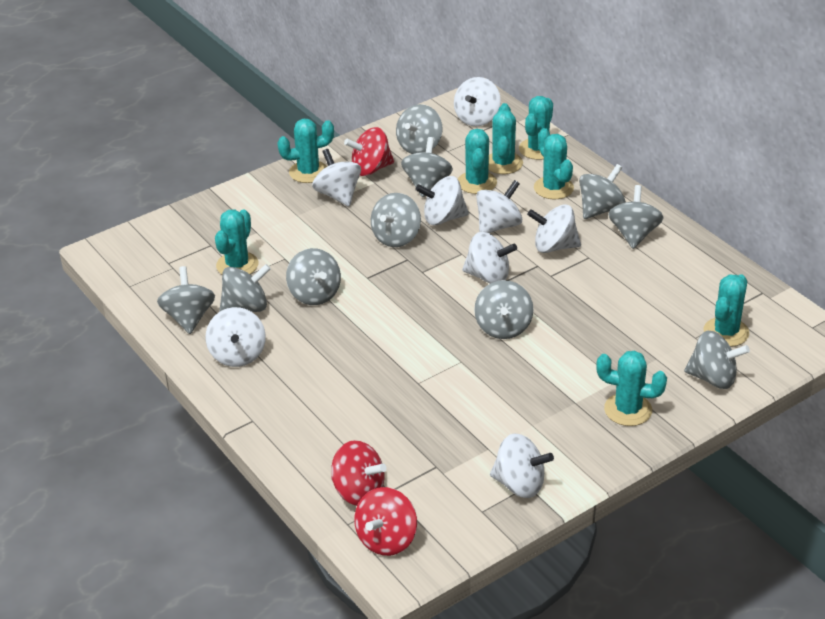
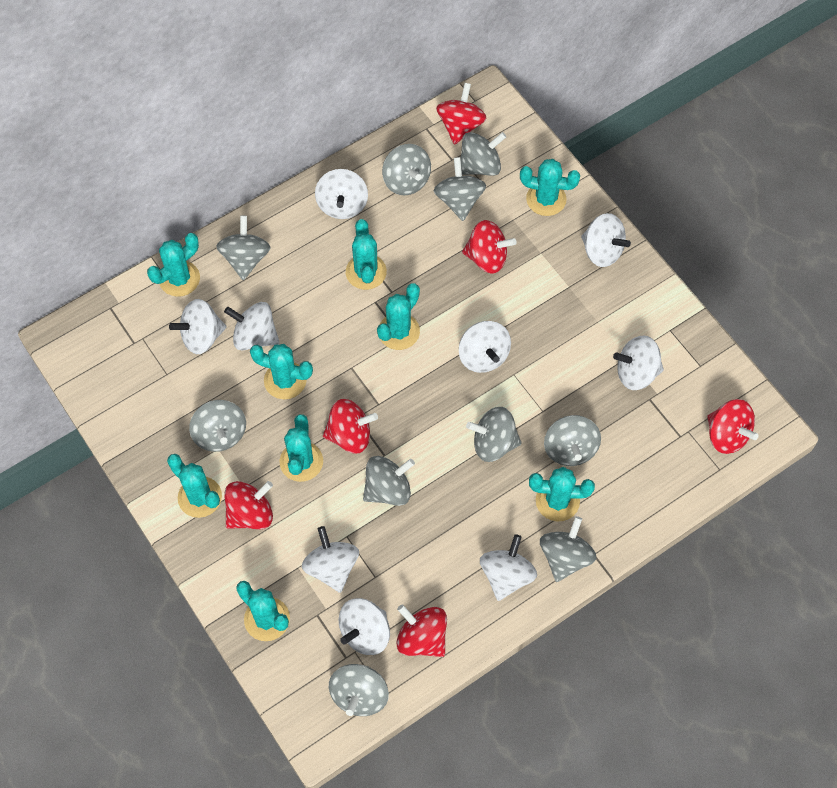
red spinning top: [331,440,387,506] [344,127,394,176] [354,487,417,556] = 3 -> [224,481,273,529] [323,399,378,453] [397,604,447,657] [436,83,486,145] [462,220,517,274] [707,399,759,454] = 6
turquoise cactus: [215,209,259,274] [277,119,334,183] [458,129,497,194] [489,103,523,174] [519,96,553,160] [534,128,574,199] [596,350,667,426] [704,274,749,347] = 8 -> [147,233,200,297] [167,454,222,518] [236,581,290,641] [250,344,313,399] [280,414,323,482] [346,219,387,290] [377,283,420,350] [520,159,580,216] [529,467,595,522] = 9
white spinning top: [206,307,266,367] [312,149,361,206] [415,176,469,225] [454,77,501,126] [462,232,517,284] [476,180,522,233] [490,434,554,498] [527,204,581,253] = 8 -> [169,299,226,354] [224,302,280,351] [302,526,359,593] [315,169,368,219] [339,598,390,655] [459,321,511,373] [480,534,537,601] [581,213,631,267] [613,335,664,390] = 9

